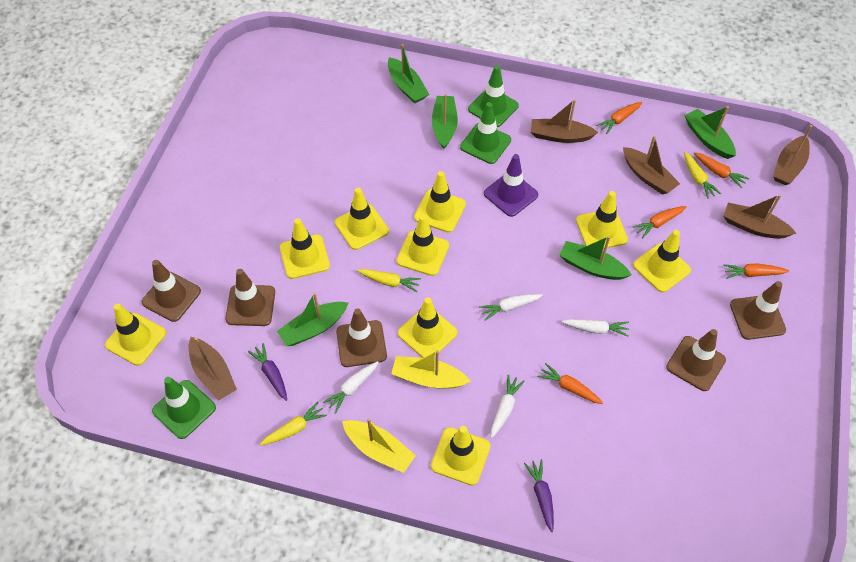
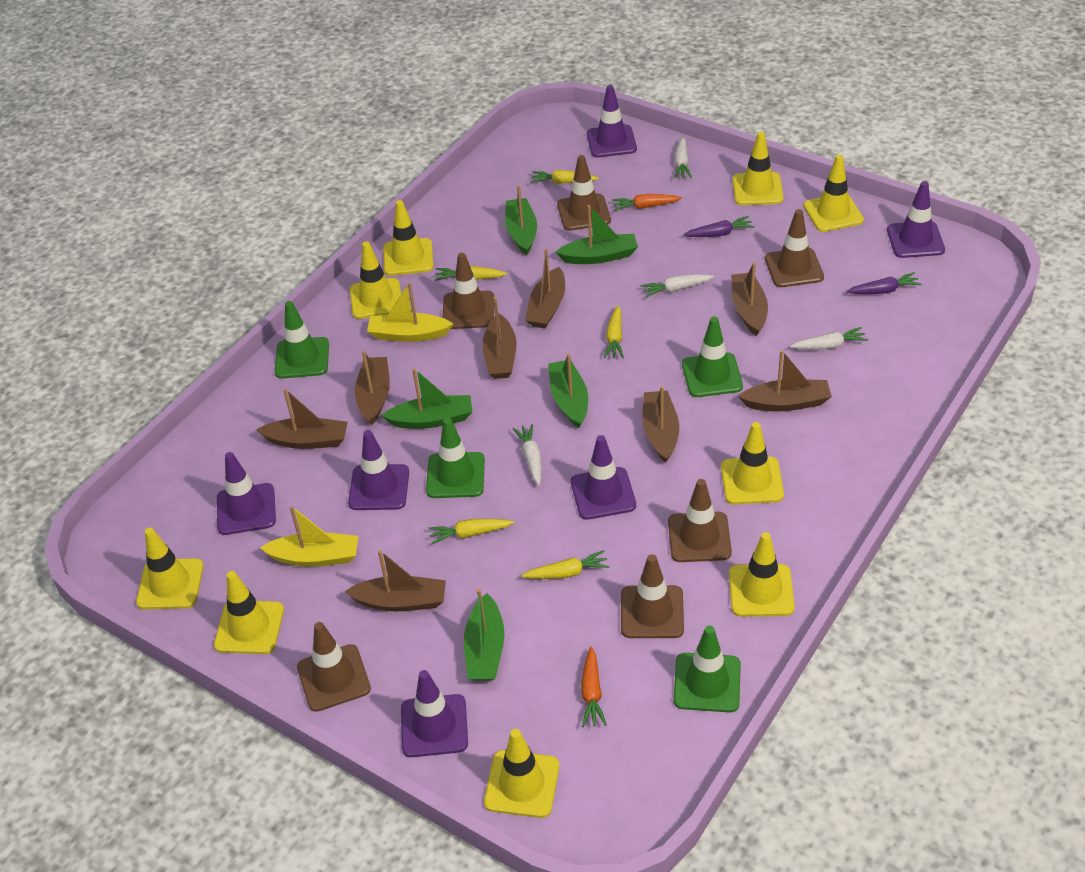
brown boat: [189,337,237,401] [531,99,598,143] [623,136,680,195] [724,194,796,239] [773,125,812,185] = 5 -> [256,388,348,449] [344,550,446,611] [355,351,390,425] [483,297,517,379] [525,249,565,329] [642,386,679,463] [731,262,768,336] [738,350,832,411] = 8
brown traffic cone: [142,260,201,322] [225,269,275,326] [336,308,387,367] [666,329,726,391] [730,281,786,340] = 5 -> [297,622,371,712] [443,253,494,329] [557,155,611,231] [621,554,684,638] [668,479,732,562] [765,209,824,287] = 6
green traffic cone: [152,377,216,439] [460,102,511,164] [468,65,519,127] = 3 -> [275,301,329,379] [426,417,485,498] [674,626,741,713] [682,316,743,397] = 4
orange carrot: [538,363,603,404] [596,102,642,134] [633,206,687,238] [694,152,749,188] [723,264,789,279] = 5 -> [581,646,607,727] [612,194,682,211] = 2
purple traffic cone: [484,154,538,217] = 1 -> [217,452,276,535] [348,430,409,510] [401,670,468,757] [571,435,636,520] [587,85,637,158] [887,181,945,258] = 6
yellow carrot: [260,402,327,445] [357,269,421,292] [684,152,721,199] = 3 -> [428,518,514,544] [434,266,507,281] [521,550,609,579] [531,170,599,184] [604,305,624,358] = 5

